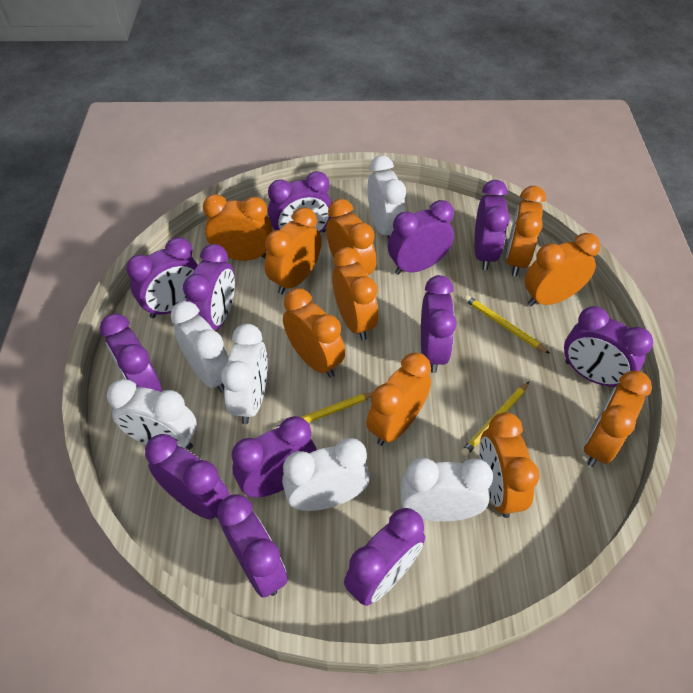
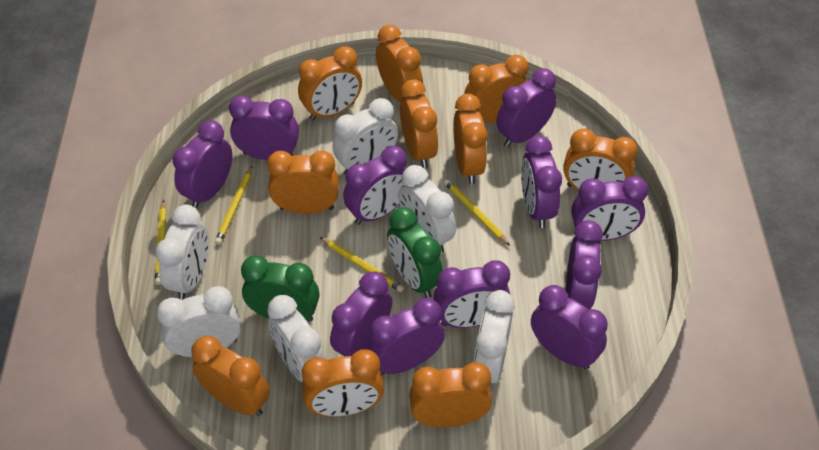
green clock: none = 0 -> [241,256,320,322] [387,207,443,298] = 2
purple clock: [100,314,162,392] [126,237,198,318] [145,434,230,520] [183,244,235,330] [217,494,288,598] [232,416,317,497] [268,171,332,233] [344,508,425,606] [388,200,454,275] [421,275,457,373] [474,180,510,270] [564,306,653,387] = 12 -> [173,120,232,209] [229,95,299,160] [330,272,392,356] [343,146,407,225] [367,298,445,375] [433,260,511,328] [496,68,557,148] [521,135,562,228] [531,285,608,369] [566,220,603,310] [571,176,648,241] = 11
yellow pencil: [272,392,373,430] [461,382,529,456] [464,295,550,354] = 3 -> [155,200,167,285] [215,166,252,245] [320,237,404,292] [444,179,510,246] = 4

